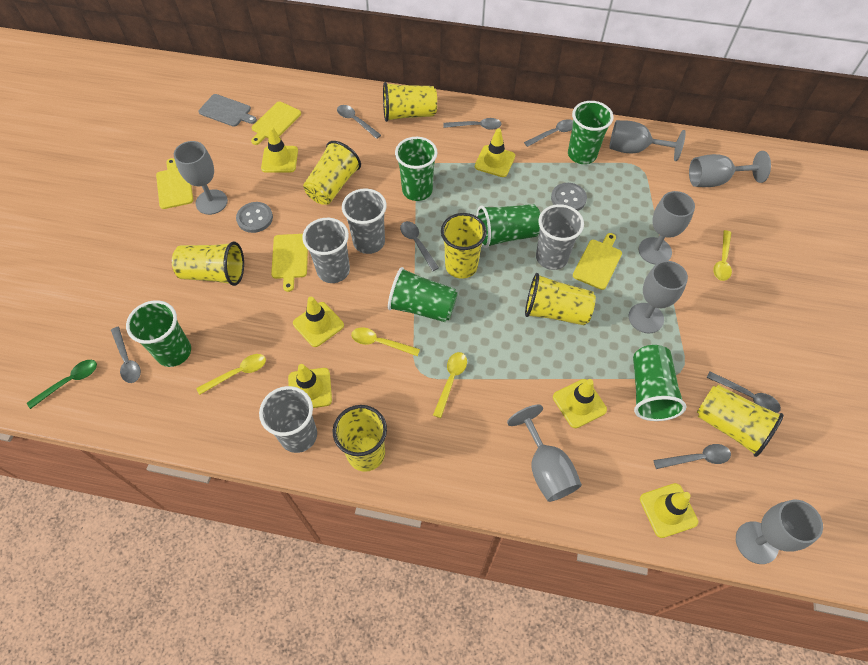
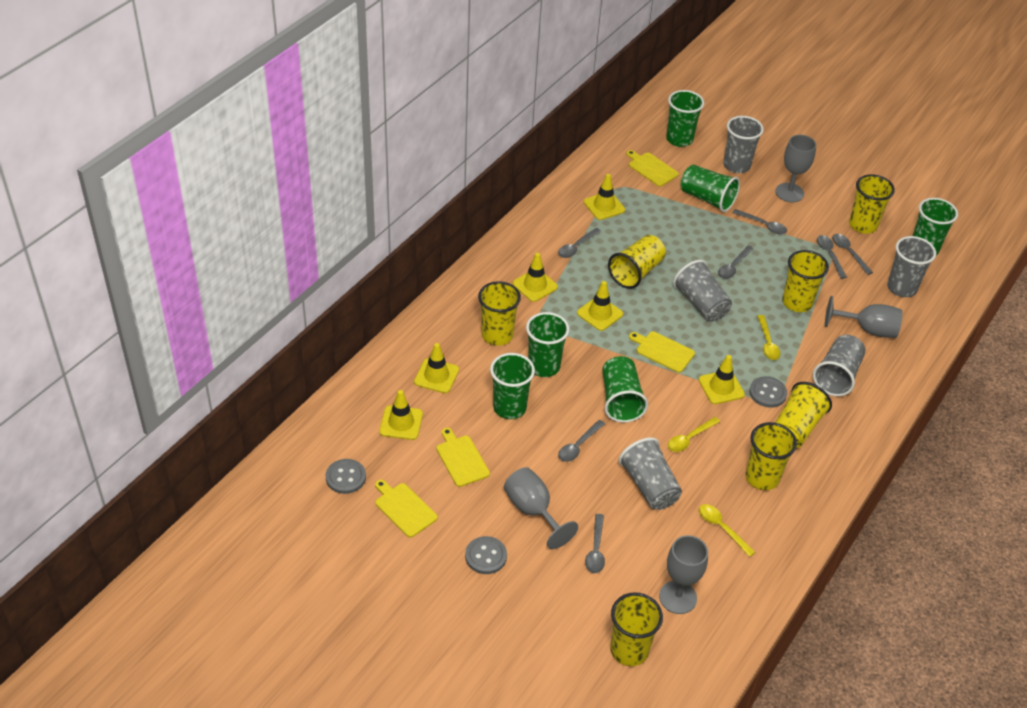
green spoon: [27,360,97,409] = 1 -> none = 0
grey button: [236,202,273,233] [551,183,587,211] = 2 -> [326,459,366,494] [465,536,507,574] [749,376,787,408] = 3
grey cup: [259,386,317,453] [302,218,350,283] [342,188,387,254] [536,204,584,270] = 4 -> [619,437,682,510] [673,260,732,322] [723,116,764,173] [813,335,866,397] [887,236,936,297] = 5
grey cutting board: [198,94,257,127] = 1 -> none = 0
grey goblet: [174,141,228,215] [507,405,582,502] [609,120,686,161] [629,261,688,333] [639,191,695,265] [689,151,771,187] [736,500,823,564] = 7 -> [504,467,578,549] [659,535,708,614] [775,135,816,202] [825,296,903,338] = 4
yellow spoon: [196,354,266,395] [351,327,420,356] [433,352,467,418] [713,230,732,281] = 4 -> [668,417,720,452] [699,504,755,557] [757,315,780,360] = 3

